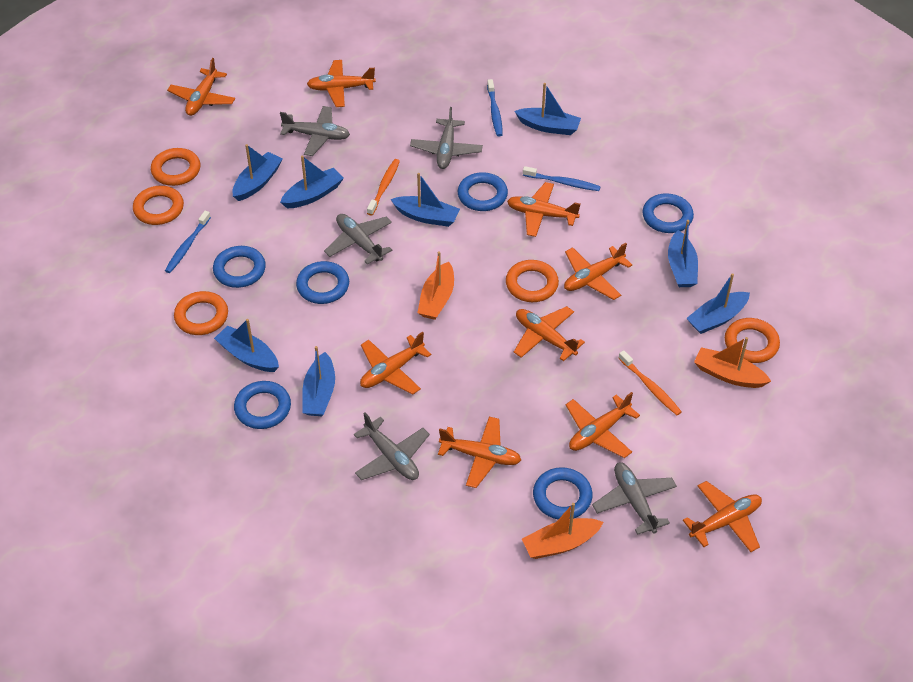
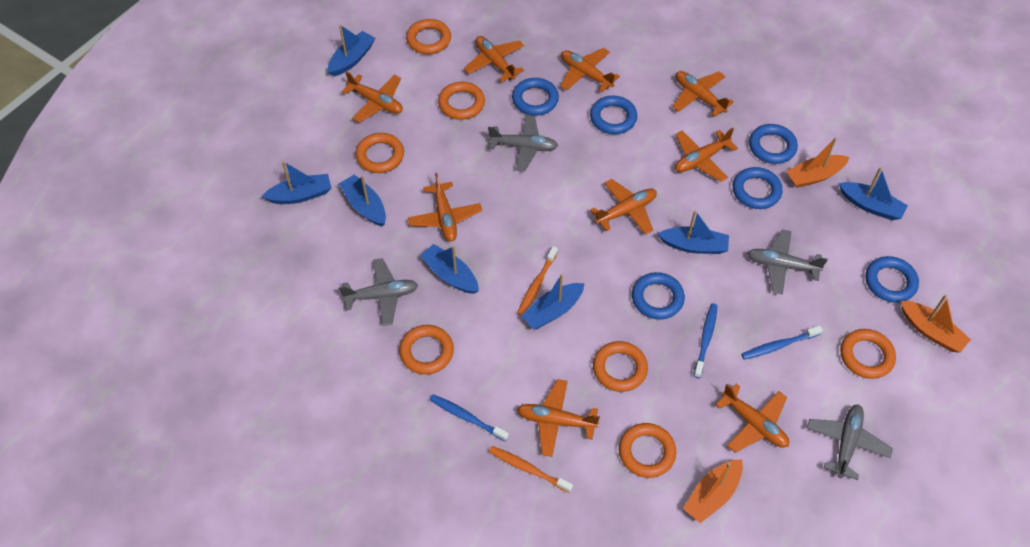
blue boat: [214,319,279,372] [232,144,283,201] [280,156,344,208] [302,346,335,416] [391,173,460,227] [515,83,581,135] [668,220,698,287] [686,273,750,334] = 8 -> [261,161,331,204] [328,25,375,76] [339,174,386,226] [420,244,479,294] [521,274,585,330] [658,210,729,254] [839,167,908,220] = 7
grey plane: [280,106,350,156] [324,214,392,265] [354,413,430,480] [410,107,483,169] [592,462,677,535] = 5 -> [339,258,418,326] [488,115,558,172] [747,229,828,295] [807,404,893,480] = 4
orange ring: [133,186,184,225] [151,148,200,186] [174,291,228,335] [506,260,559,302] [725,318,780,363] = 5 -> [356,133,404,173] [399,325,454,375] [406,19,451,54] [438,82,485,120] [593,341,648,392] [619,423,676,478] [840,329,896,379] = 7

